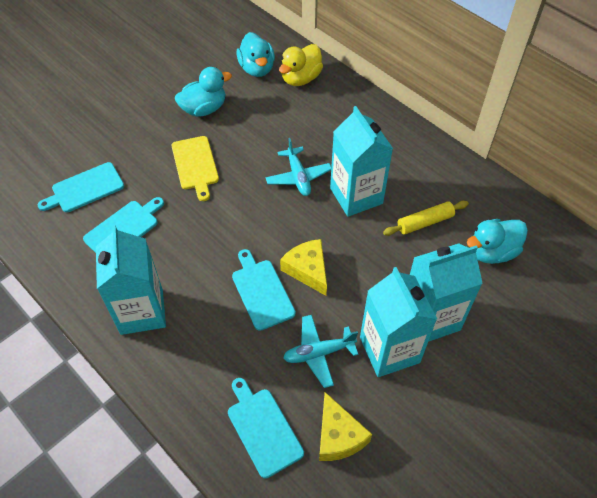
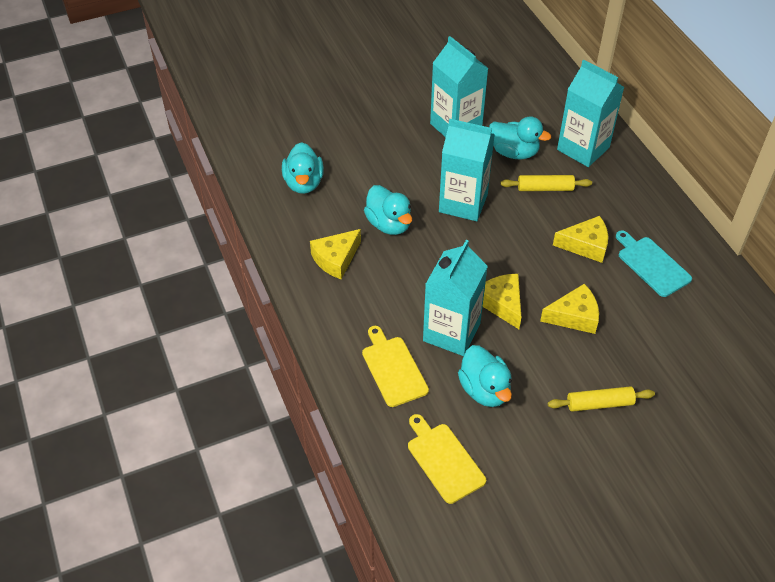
turquoise cutting board: [38,162,124,212] [83,197,164,253] [228,378,304,479] [232,249,296,331] = 4 -> [616,231,692,297] = 1
turquoise duck: [175,67,232,117] [236,32,275,77] [467,219,528,264] = 3 -> [282,142,324,194] [364,185,412,235] [458,345,512,407] [489,116,551,159] = 4
turquoise plane: [265,138,331,196] [283,315,358,388] = 2 -> none = 0
yellow cheese: [280,239,327,296] [319,392,372,461] = 2 -> [310,229,361,280] [483,274,521,329] [540,284,599,334] [553,216,608,263] = 4
yellow cutting board: [171,136,219,201] = 1 -> [362,326,429,407] [408,414,486,504] = 2
yellow duck: [279,44,323,86] = 1 -> none = 0
yellow rolling pin: [383,201,469,236] = 1 -> [500,175,592,191] [548,386,655,412] = 2

